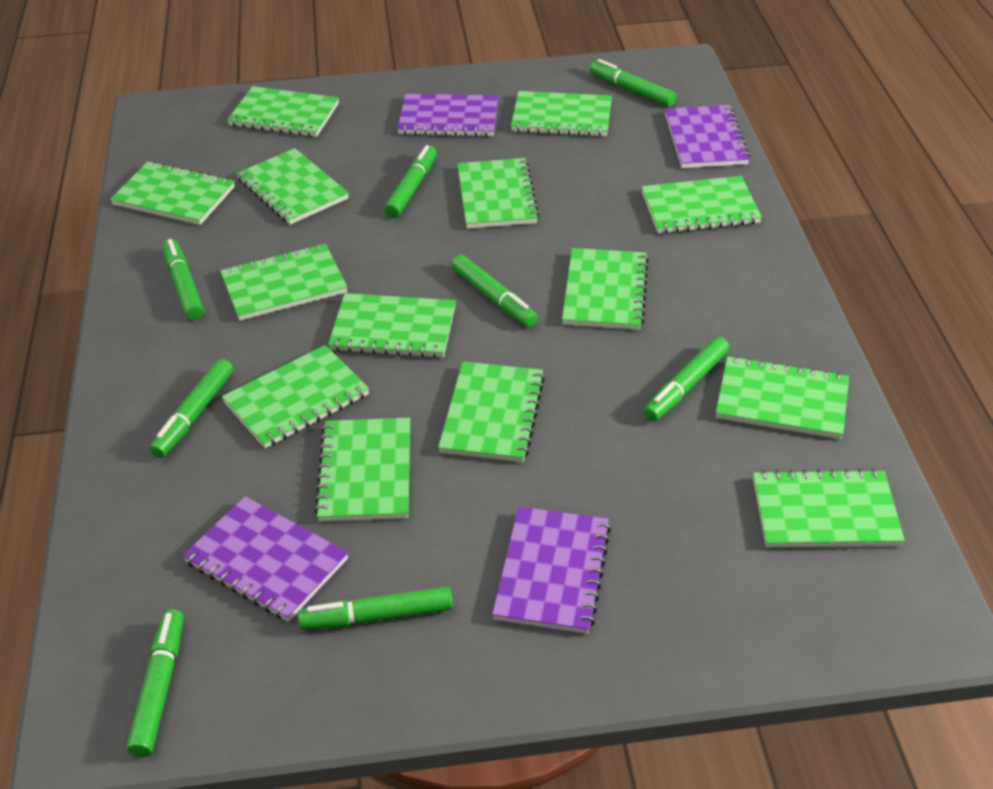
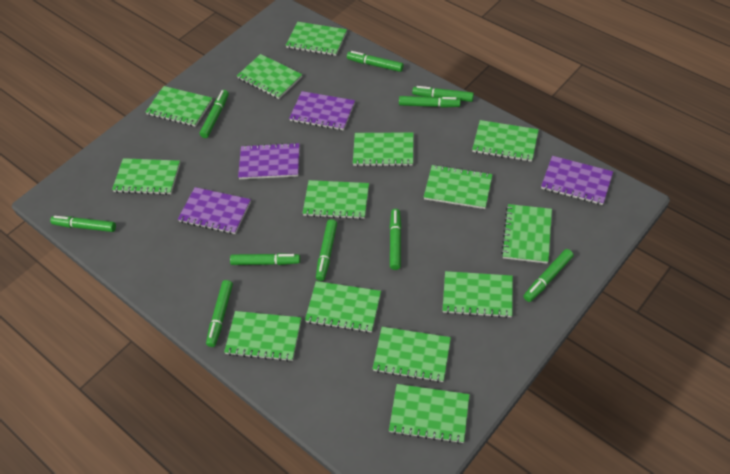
green marker: [127,609,184,757] [149,359,233,458] [163,239,204,320] [298,586,453,630] [384,145,437,218] [451,255,538,327] [590,59,676,107] [644,337,729,421] = 8 -> [50,216,116,232] [200,90,229,138] [206,280,233,347] [230,253,300,265] [316,219,337,281] [347,51,404,72] [390,209,401,270] [399,96,461,108] [412,86,474,102] [523,249,574,302] = 10

